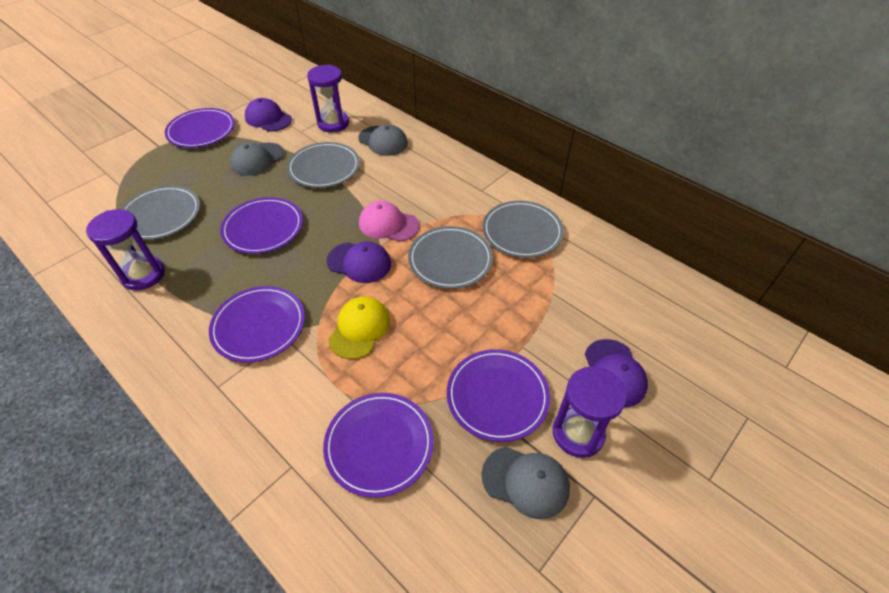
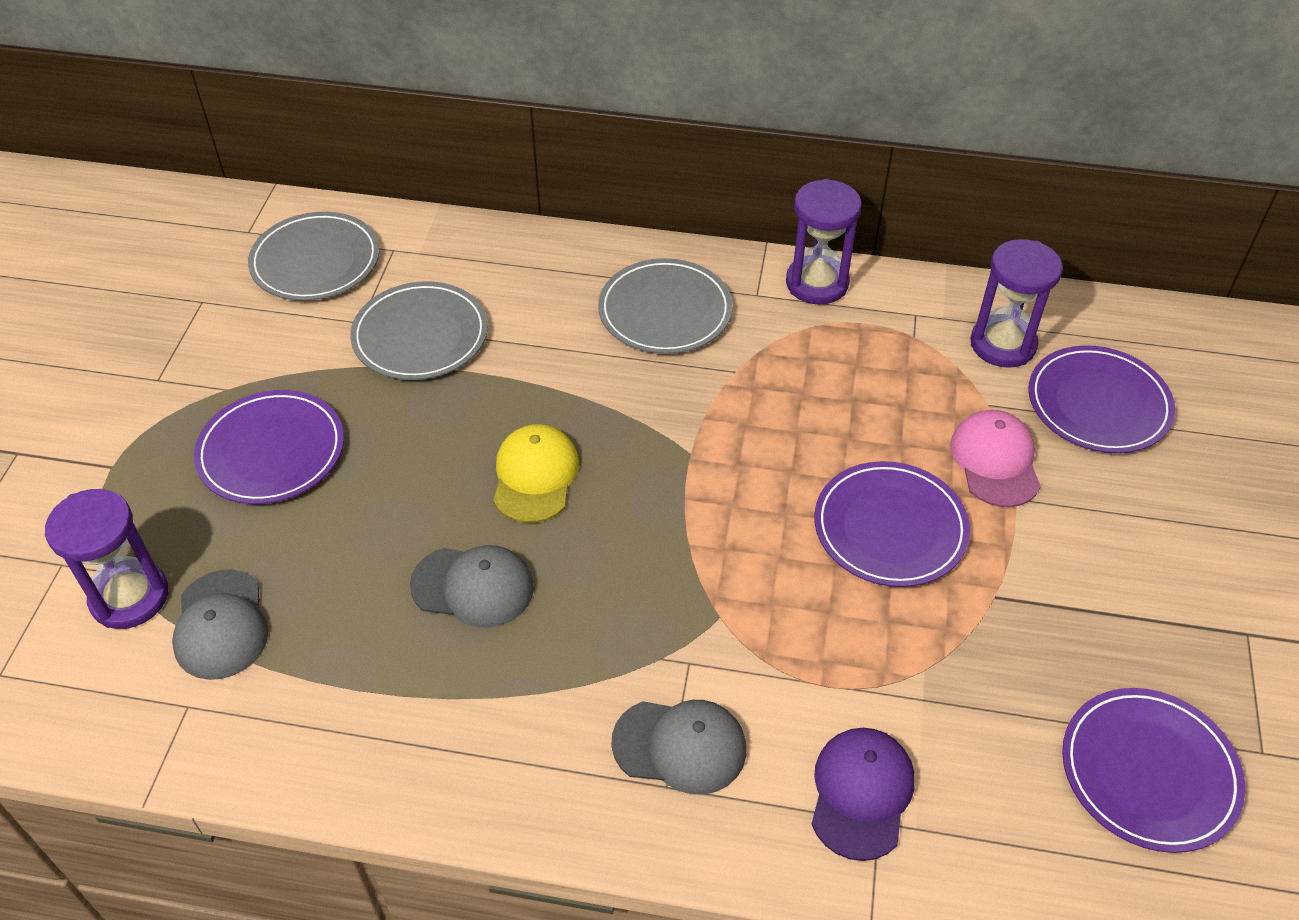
grey plate: [121,186,200,240] [287,142,360,188] [408,226,493,289] [482,201,564,258] = 4 -> [248,212,380,301] [350,281,488,380] [598,258,733,354] = 3
purple cap: [245,98,292,131] [327,241,391,283] [585,339,648,408] = 3 -> [812,728,915,861] = 1
purple plate: [165,108,235,148] [209,286,305,363] [220,197,303,254] [323,393,434,498] [447,349,550,442] = 5 -> [194,390,344,504] [814,461,970,587] [1028,345,1175,453] [1062,688,1245,853] = 4

